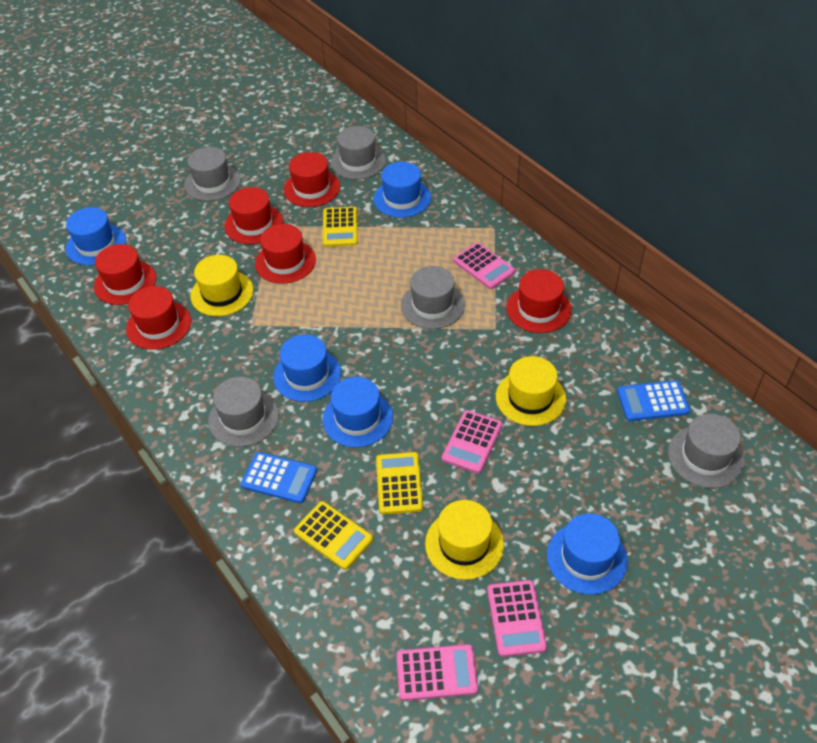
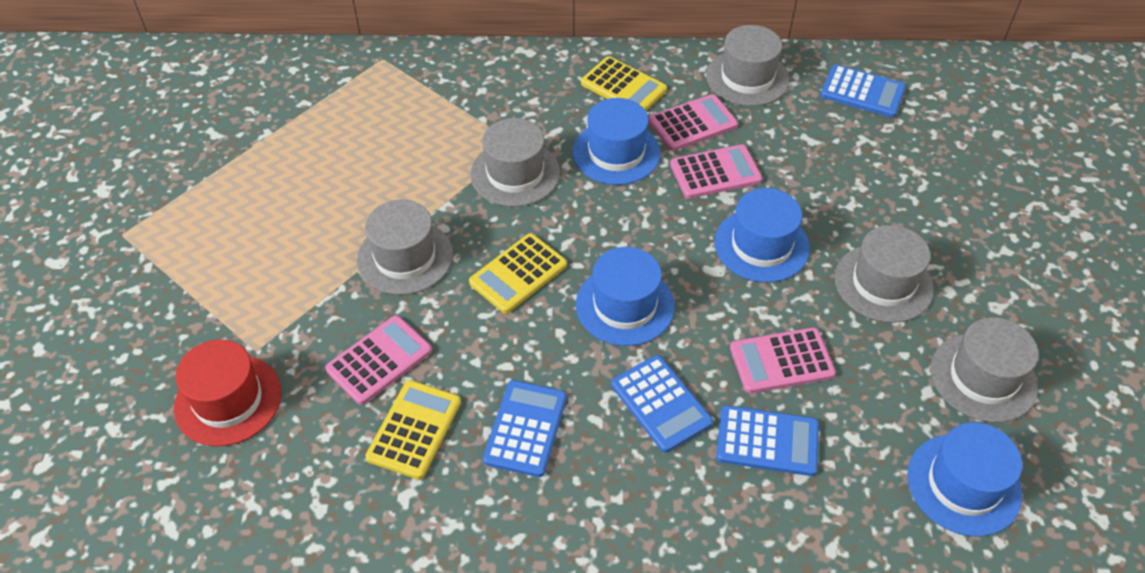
blue calculator: [241,452,317,503] [617,380,690,421] = 2 -> [483,380,567,477] [611,355,713,453] [716,405,819,476] [820,65,906,117] = 4
blue hat: [66,207,126,265] [273,334,341,402] [322,377,393,448] [373,162,431,218] [547,513,628,595] = 5 -> [572,98,661,185] [576,247,675,346] [714,188,810,282] [908,422,1022,536] = 4
red hat: [94,244,156,305] [126,286,191,350] [224,187,283,244] [255,224,316,284] [283,152,340,207] [507,269,572,333] = 6 -> [174,339,282,447] = 1
yellow hat: [191,255,253,316] [425,500,504,580] [496,356,566,426] = 3 -> none = 0

